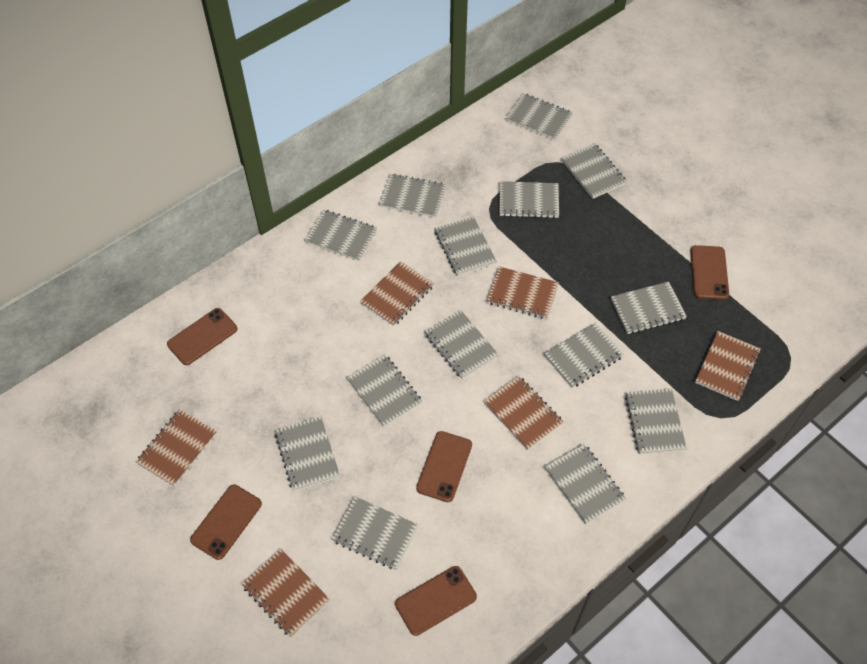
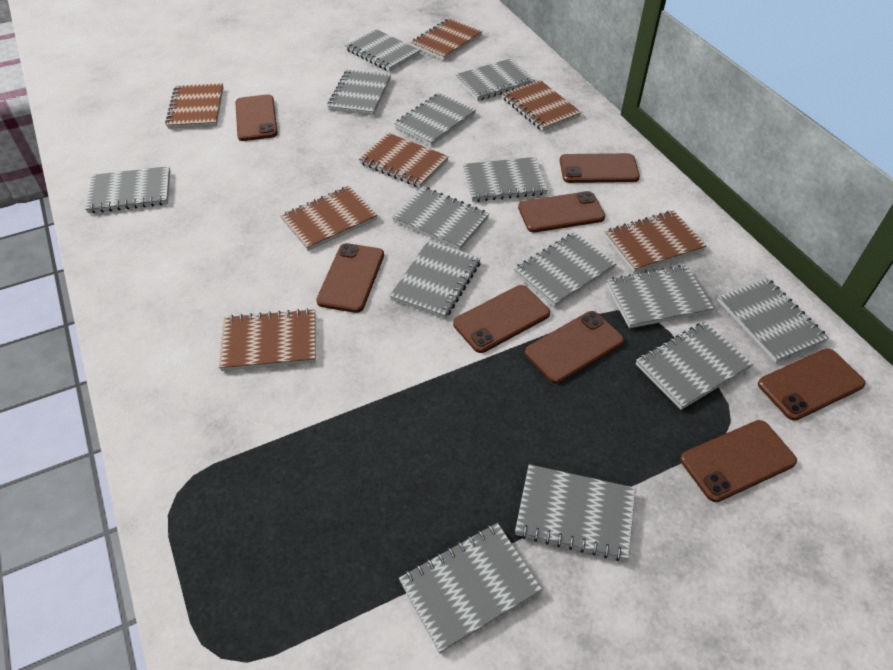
brown notebook: [136,409,217,487] [242,549,330,637] [360,261,434,326] [484,376,563,450] [487,267,559,319] [695,331,761,401] = 6 -> [165,83,223,129] [219,308,316,371] [280,186,378,251] [359,133,449,188] [411,18,482,60] [502,80,582,131] [604,210,706,272] = 7
brown phone: [167,308,238,365] [190,485,262,560] [395,566,477,636] [416,431,472,502] [690,245,729,300] = 5 -> [235,94,278,141] [316,243,384,313] [453,285,550,353] [518,191,605,232] [525,311,624,384] [560,153,640,183] [680,420,797,502] [758,348,865,421] = 8

